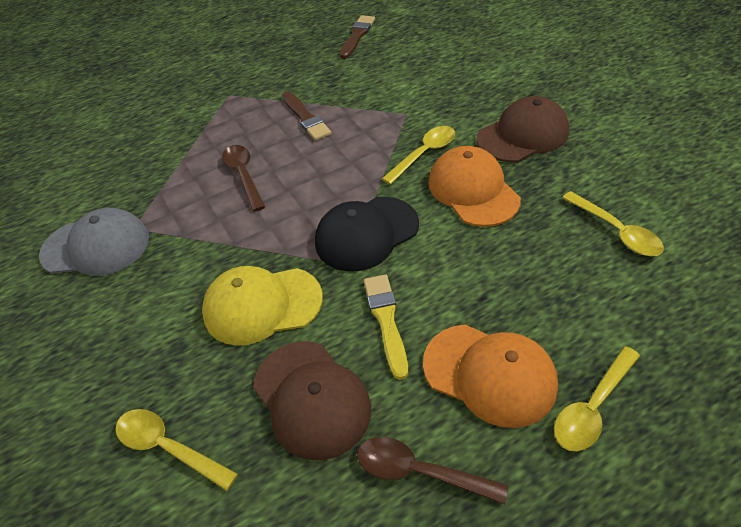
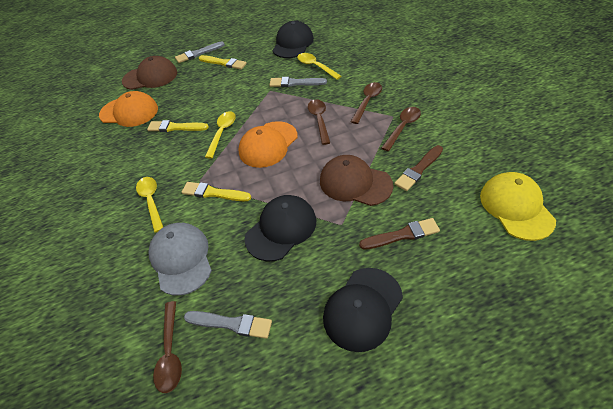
black cap: [315,197,419,271] = 1 -> [245,195,316,261] [272,21,314,58] [323,268,403,352] = 3
brown spoon: [222,145,265,212] [357,437,508,504] = 2 -> [153,301,182,393] [308,99,330,145] [350,82,382,124] [381,107,421,151] = 4
grey brush: none = 0 -> [175,41,225,63] [184,311,272,339] [269,77,327,87] = 3
yellow brush: [364,275,408,380] = 1 -> [147,120,209,132] [182,182,251,201] [199,55,247,69] = 3
yellow spoon: [115,409,238,491] [382,126,455,185] [554,346,640,451] [562,191,664,256] = 4 -> [136,177,163,233] [205,111,236,159] [297,53,341,80] = 3

